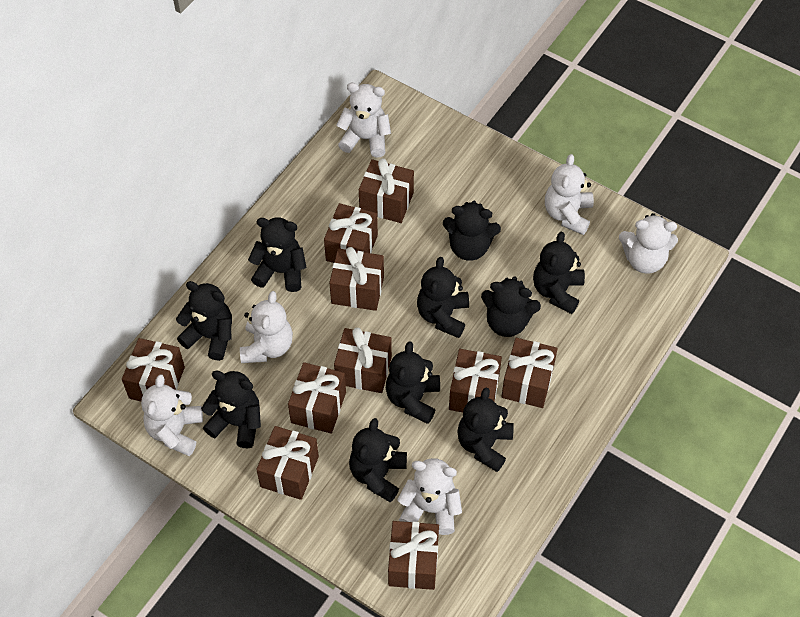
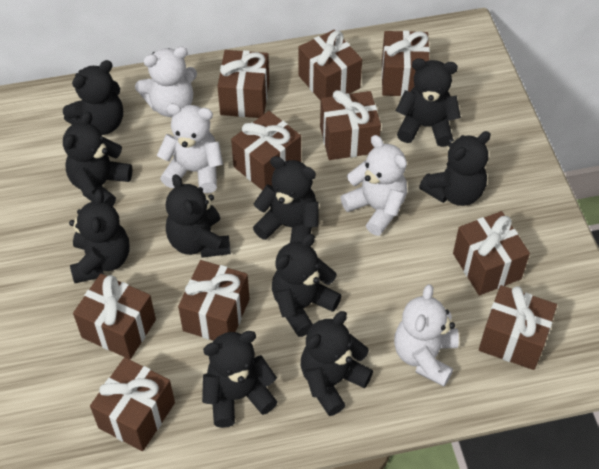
white teddy bear: [141,374,203,456] [240,291,293,363] [337,83,391,157] [397,458,462,535] [545,154,594,235] [619,213,678,274] = 6 -> [135,46,197,117] [157,103,223,193] [341,135,407,236] [394,284,459,386] = 4

